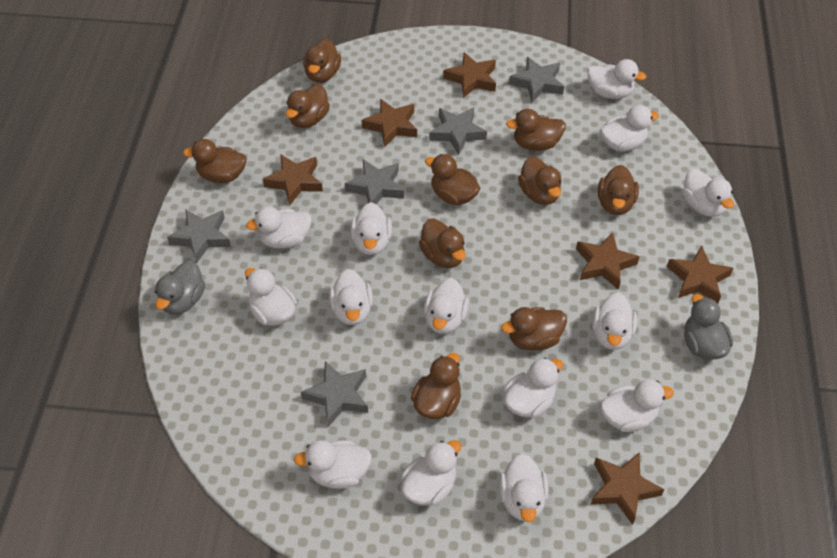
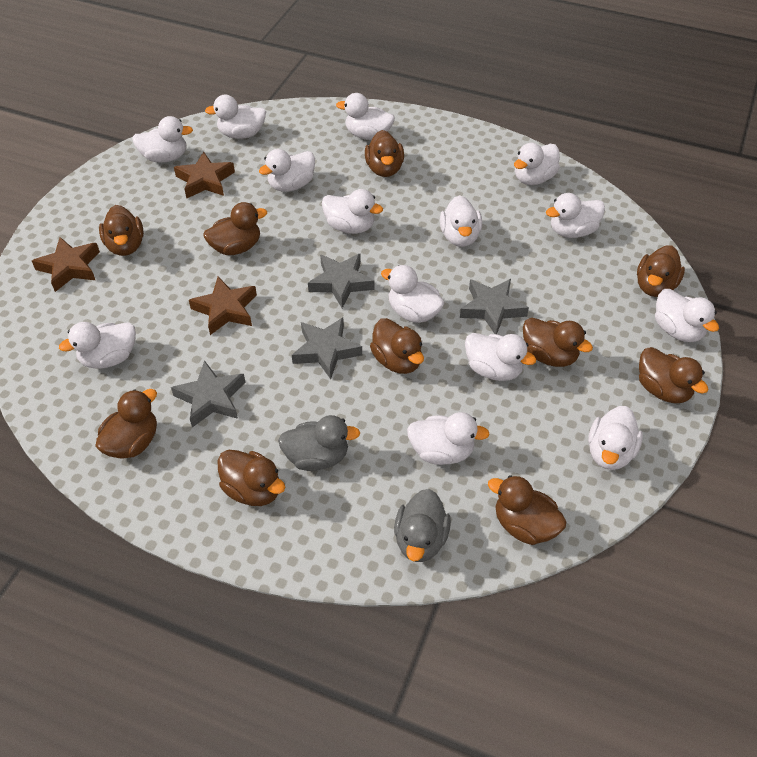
brown star: [263,154,323,205] [362,99,417,147] [443,52,496,98] [576,232,640,290] [590,452,664,525] [667,246,733,304] = 6 -> [32,237,100,292] [174,152,235,198] [189,277,257,335] = 3
grey star: [167,209,231,264] [301,361,368,427] [345,159,404,204] [429,108,487,155] [509,57,564,102] = 5 -> [171,360,246,427] [292,317,362,379] [308,254,375,308] [460,279,529,334] = 4

